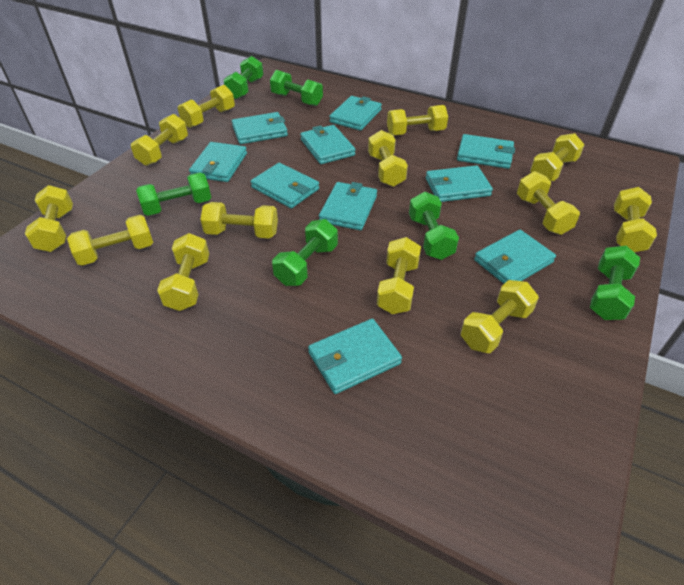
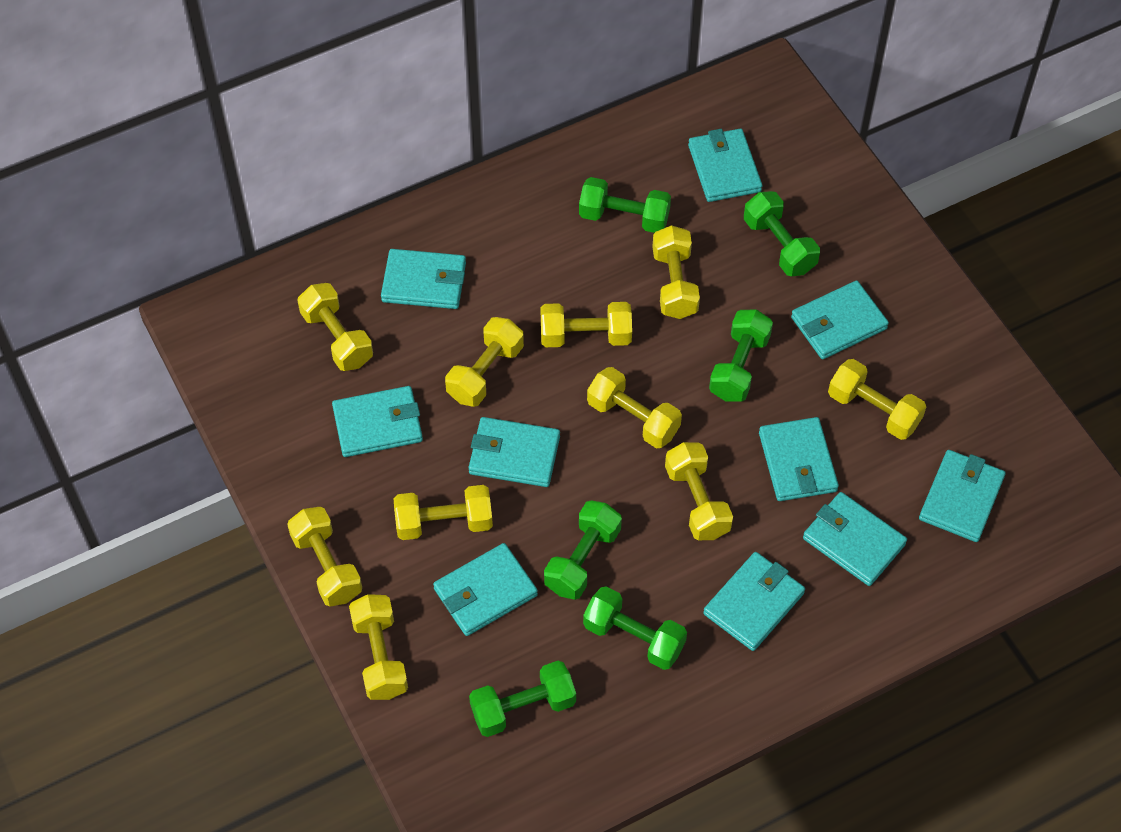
yellow dumbbell: [25,185,73,252] [67,215,153,266] [131,114,188,166] [157,233,209,311] [178,85,235,128] [200,202,278,238] [368,130,408,187] [377,237,421,314] [387,105,448,135] [461,280,539,353] [517,171,580,235] [530,133,585,181] [614,187,657,252] = 13 -> [287,507,362,607] [298,283,373,371] [349,594,408,700] [393,485,493,540] [445,317,524,407] [541,302,632,347] [587,367,682,448] [653,225,700,319] [665,442,733,540] [828,359,926,440] = 10

